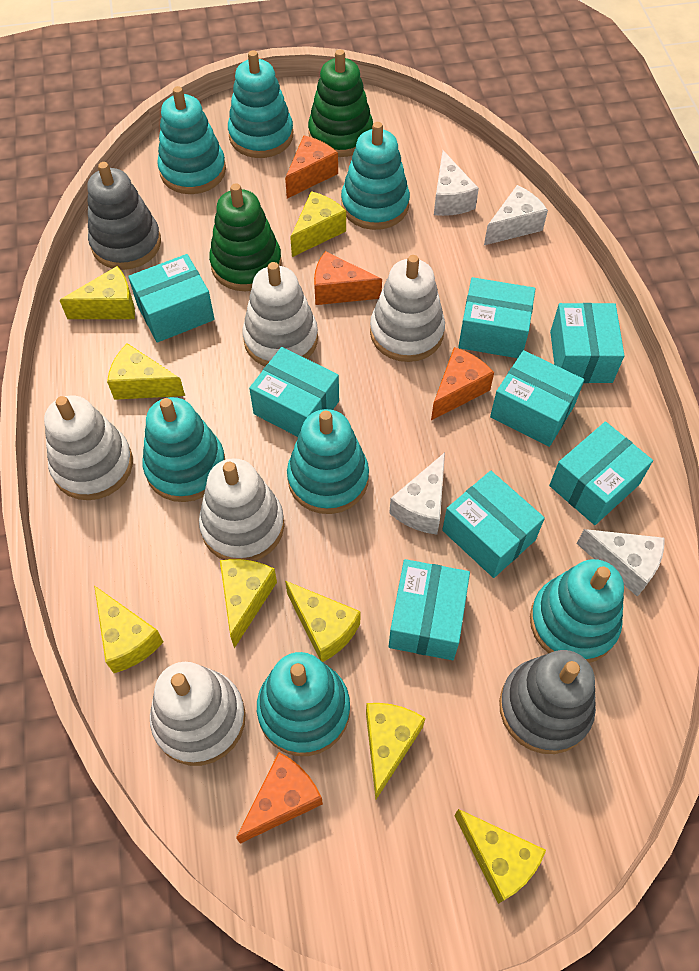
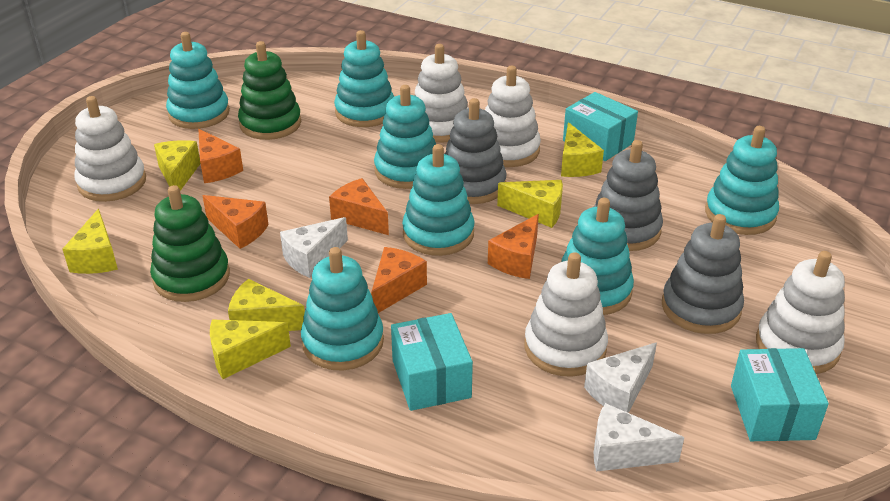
grey stacking toy: [87,162,161,270] [499,650,596,754] = 2 -> [445,98,507,204] [594,140,663,251] [662,214,744,334] = 3
orange cheese: [236,752,323,844] [285,135,338,198] [314,251,382,305] [431,347,494,420] = 4 -> [198,129,243,183] [202,195,268,249] [329,178,389,235] [371,247,427,313] [488,214,539,279] = 5
turquoise box: [128,254,215,343] [249,347,339,437] [389,559,470,660] [442,471,545,578] [458,277,535,358] [490,350,584,447] [549,421,653,525] [550,303,624,383] = 8 -> [391,313,473,411] [563,92,638,161] [731,348,829,441] = 3
white cheese: [389,452,445,535] [434,150,479,216] [484,185,548,245] [577,529,665,597] = 4 -> [280,217,348,278] [584,343,657,413] [594,403,684,471] = 3
yellow cheese: [59,266,135,319] [94,586,163,673] [107,343,185,400] [220,559,277,648] [285,581,361,662] [290,191,346,257] [366,703,425,799] [454,809,546,904] = 8 -> [62,209,118,274] [154,140,200,191] [210,320,291,379] [228,278,305,331] [497,180,563,228] [561,122,604,177] = 6

